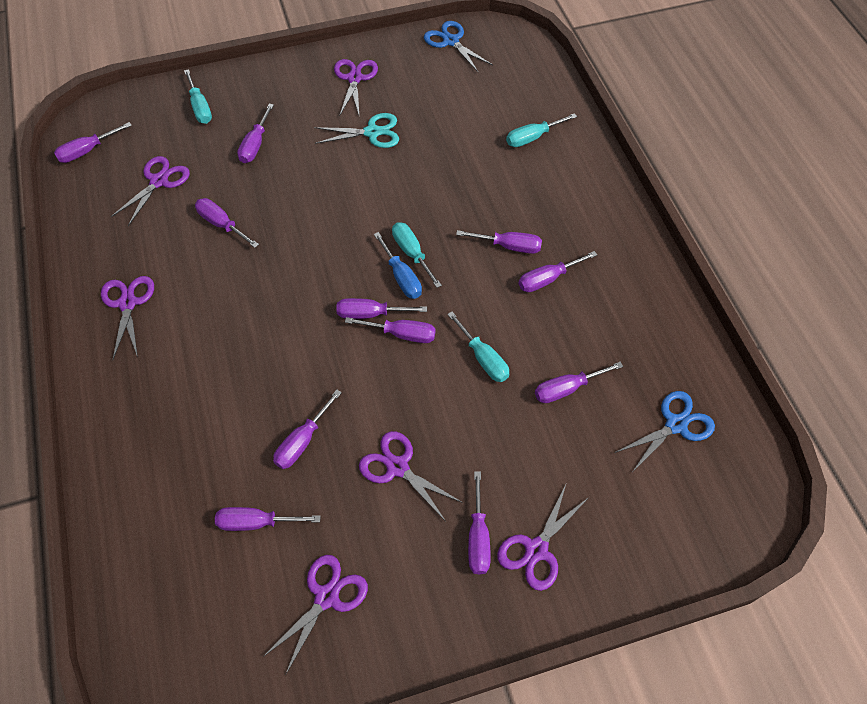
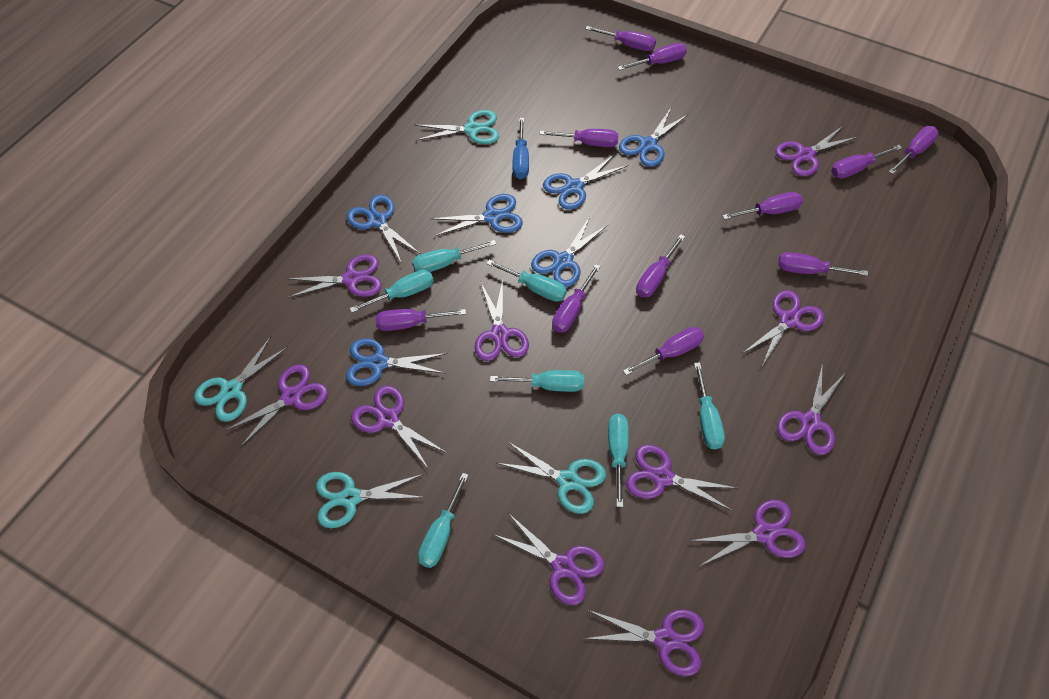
blue scissors: [424,21,493,72] [615,391,715,471] = 2 -> [346,338,447,386] [347,195,420,264] [430,194,523,236] [531,216,608,287] [543,154,628,210] [619,108,688,167] = 6
purple scissors: [101,276,154,359] [111,156,190,226] [263,555,368,674] [334,59,378,118] [359,431,463,522] [497,485,589,591] = 6 -> [225,364,328,448] [286,254,382,298] [351,385,447,468] [475,279,529,361] [493,513,604,605] [584,609,704,676] [626,445,736,511] [689,500,806,566] [743,290,824,368] [775,125,858,176] [777,363,846,455] = 11
turquoise scissors: [314,113,399,148] = 1 -> [194,337,288,422] [316,472,426,528] [415,110,499,144] [497,441,606,514] = 4
turquoise screwdriver: [184,69,212,124] [392,222,442,288] [447,312,509,382] [506,113,577,147] = 4 -> [349,270,434,313] [412,240,496,272] [418,473,469,568] [486,260,567,302] [490,370,584,392] [608,414,629,507] [694,362,725,449] = 7

